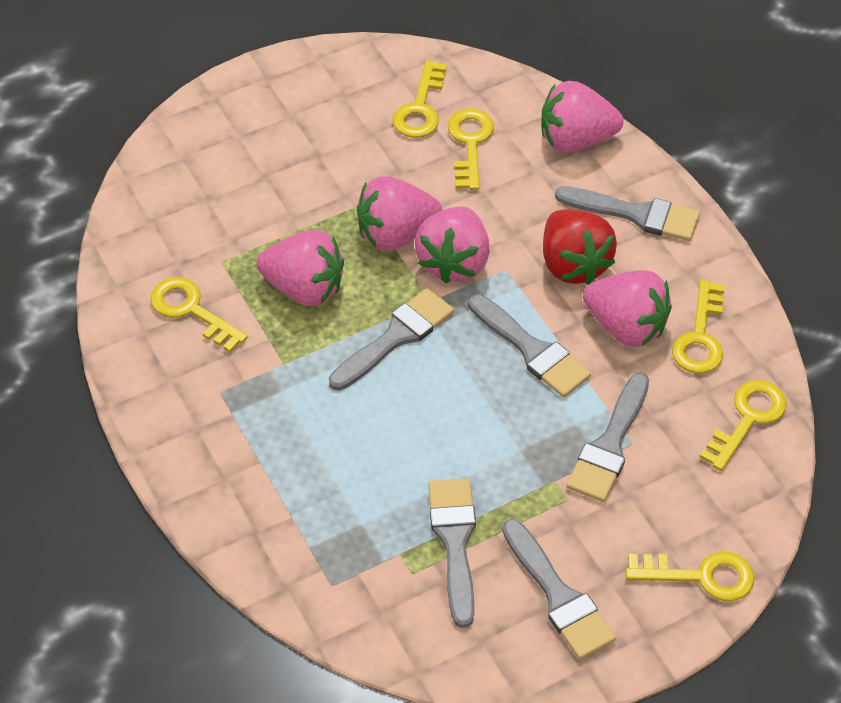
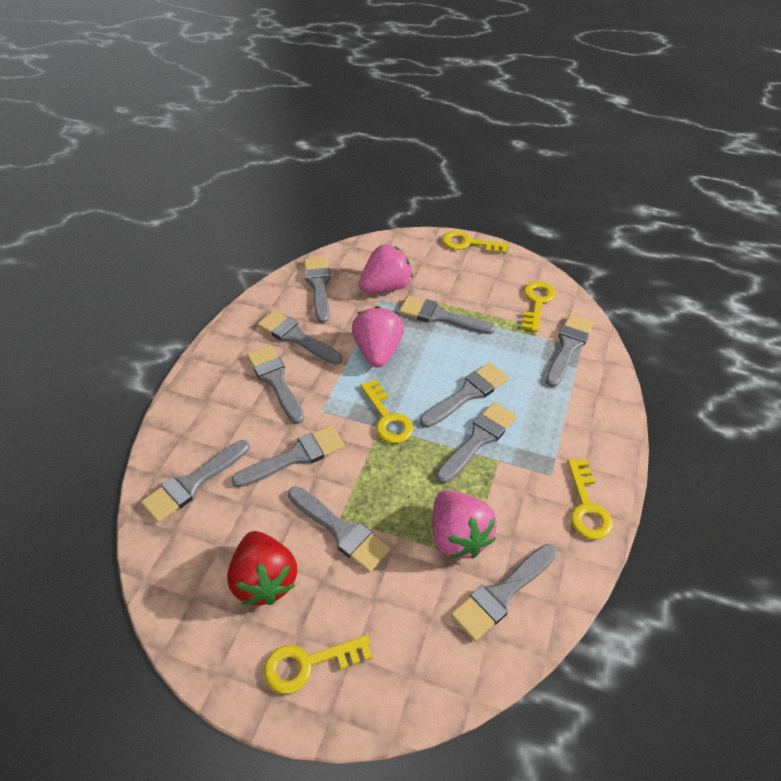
grey brush: [329,288,454,391] [428,478,476,628] [467,293,591,398] [502,519,616,660] [555,186,700,241] [567,373,649,502] = 6 -> [141,440,250,523] [231,425,345,488] [247,345,304,424] [257,310,342,365] [288,486,391,573] [304,257,330,323] [399,296,496,334] [420,363,509,428] [436,402,517,484] [451,544,557,641] [546,314,594,387] = 11
pink strawberry: [257,230,344,306] [357,176,442,251] [415,207,490,284] [541,81,623,153] [583,270,672,347] = 5 -> [352,306,404,368] [359,244,413,293] [433,491,497,559] = 3
yellow key: [150,277,248,352] [393,61,447,138] [448,109,494,190] [626,552,754,601] [672,280,725,373] [700,380,787,471] = 6 -> [264,635,372,694] [360,379,413,443] [442,231,509,254] [522,281,556,332] [568,459,613,540] = 5

